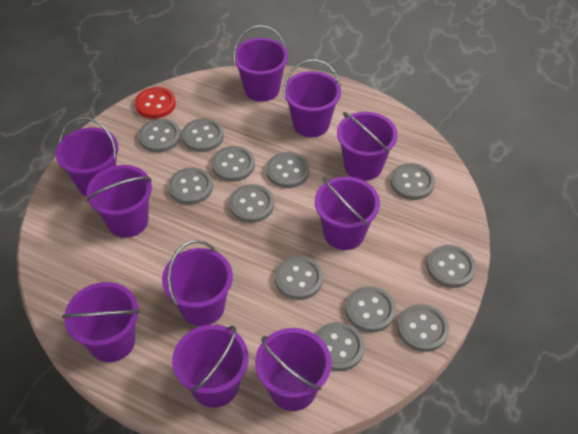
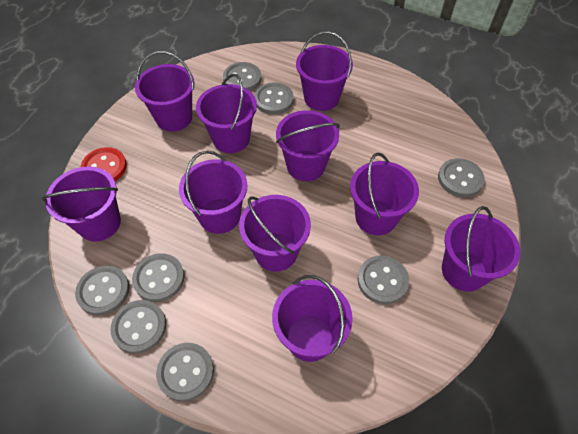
grey button: [138,119,181,153] [168,167,213,205] [182,118,224,152] [212,146,255,182] [229,184,274,223] [266,152,310,188] [275,256,323,300] [316,322,364,371] [346,286,396,333] [390,163,435,200] [397,304,449,352] [427,245,476,288] = 12 -> [75,265,130,316] [111,300,166,354] [132,253,184,302] [156,343,214,401] [223,62,261,91] [254,82,294,114] [358,255,409,304] [438,158,485,197] = 8

